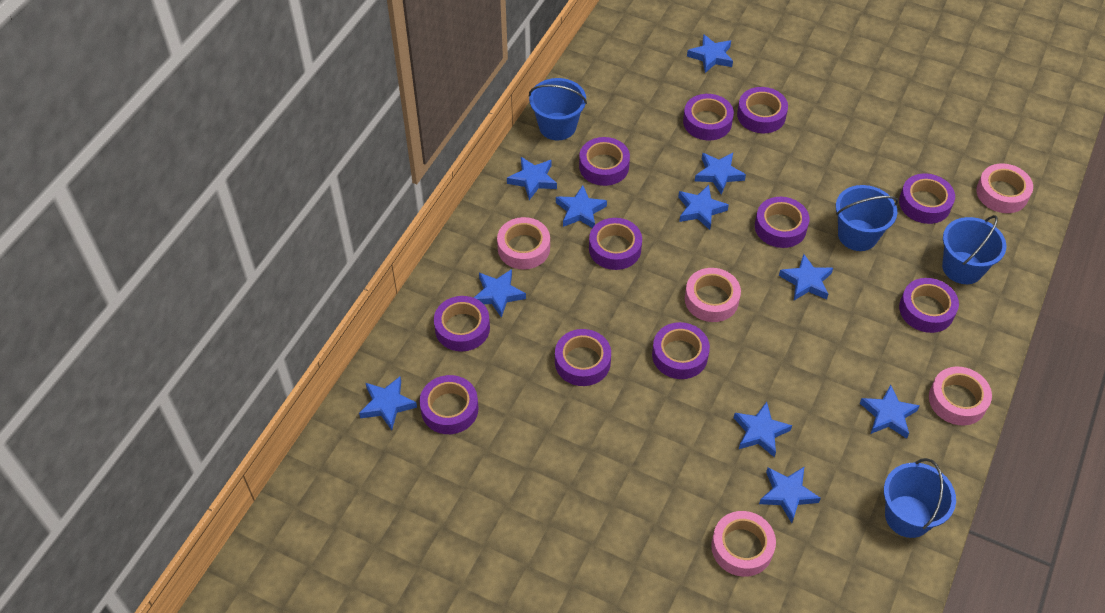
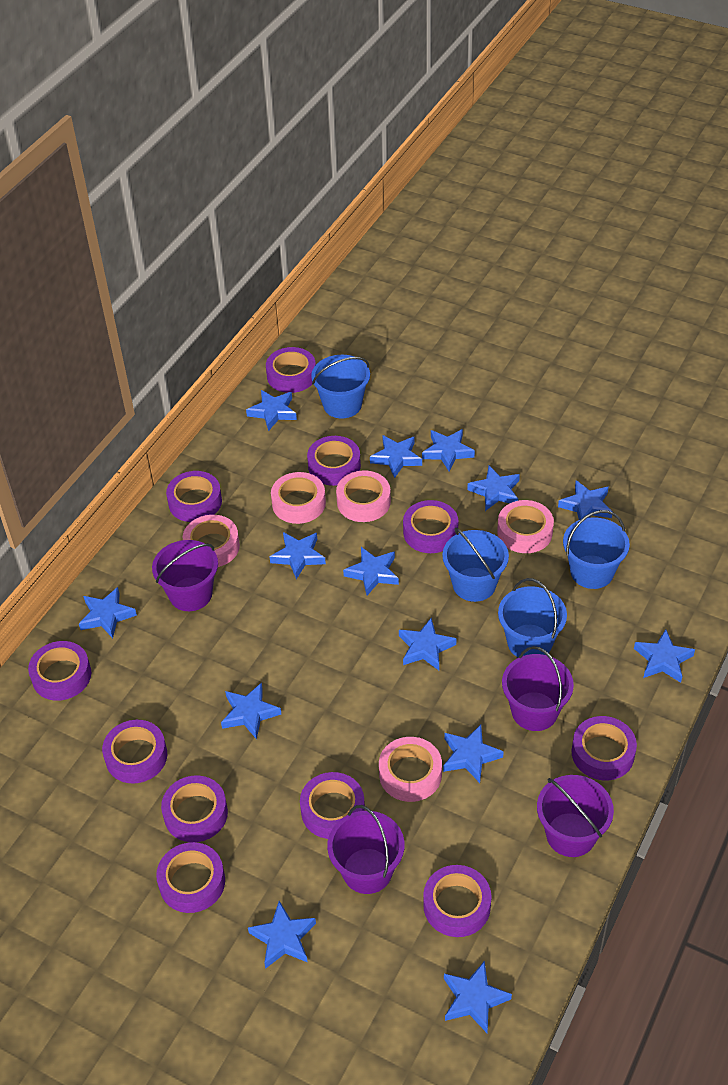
blue star: [359,377,417,430] [474,269,526,318] [507,157,557,200] [556,185,607,228] [678,185,729,230] [687,34,733,73] [695,153,746,195] [734,402,792,457] [759,467,821,523] [779,254,833,300] [860,384,920,439] = 11 -> [79,587,137,638] [221,683,281,739] [246,390,297,431] [248,901,316,969] [270,532,326,579] [343,547,399,595] [370,435,422,478] [399,618,456,670] [422,429,475,472] [443,725,504,783] [444,961,512,1033] [467,466,520,511] [558,480,613,520] [634,629,695,683] = 14
purple bucket: none = 0 -> [152,540,218,611] [327,805,404,894] [502,646,574,731] [537,775,614,857] = 4

